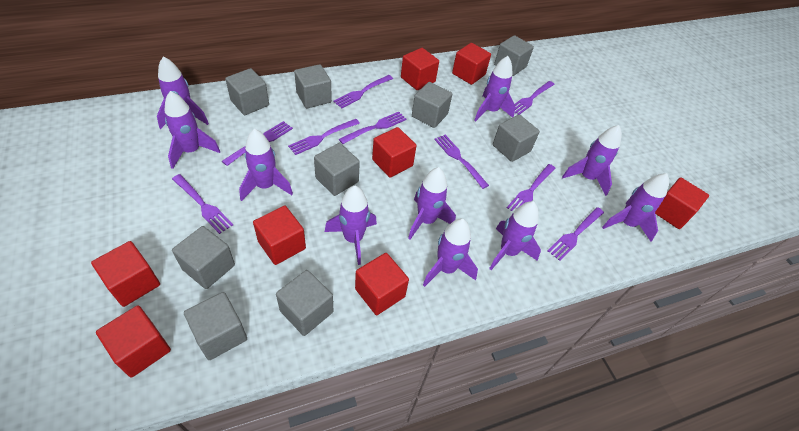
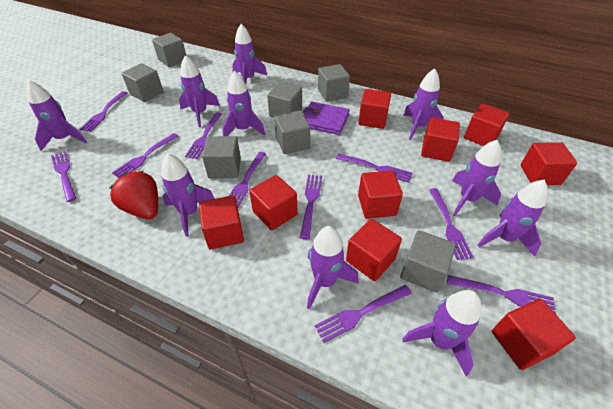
grey cube: [172,226,235,289] [184,292,247,360] [225,68,269,115] [276,270,333,336] [294,64,332,109] [314,143,360,196] [412,82,452,128] [493,114,540,162] [494,35,534,76] = 9 -> [122,63,163,102] [152,33,186,67] [202,136,241,178] [267,82,302,118] [274,111,310,154] [318,64,350,101] [400,230,456,293] = 7
purple fork: [172,174,233,234] [222,121,293,166] [288,119,360,155] [334,75,393,108] [339,112,406,144] [434,135,489,189] [507,164,555,211] [515,81,555,115] [548,207,604,261] = 9 -> [51,151,76,202] [80,91,127,132] [112,133,179,178] [185,112,222,159] [229,152,266,208] [300,175,322,239] [315,285,412,343] [336,154,413,183] [429,188,474,260] [447,275,556,314] = 10
purple wallet: none = 0 -> [303,102,350,135] = 1
red cube: [91,241,160,307] [96,305,171,378] [253,206,306,265] [355,253,409,315] [372,127,417,177] [401,48,439,90] [452,43,491,85] [655,178,709,229] = 8 -> [199,195,244,249] [249,175,298,230] [346,219,402,281] [358,89,391,129] [358,170,403,219] [421,118,460,162] [464,104,509,146] [492,299,576,370] [521,142,577,185] = 9
red strawberry: none = 0 -> [109,171,158,219] = 1

